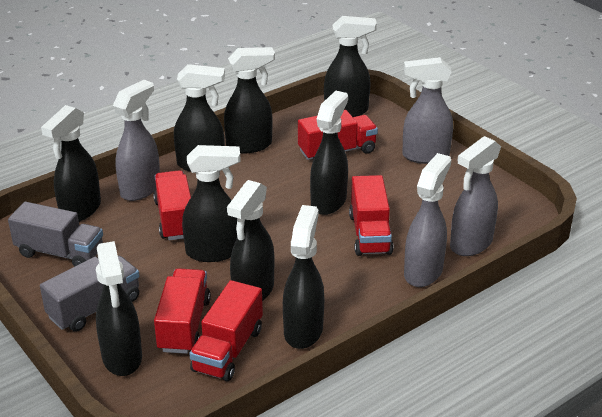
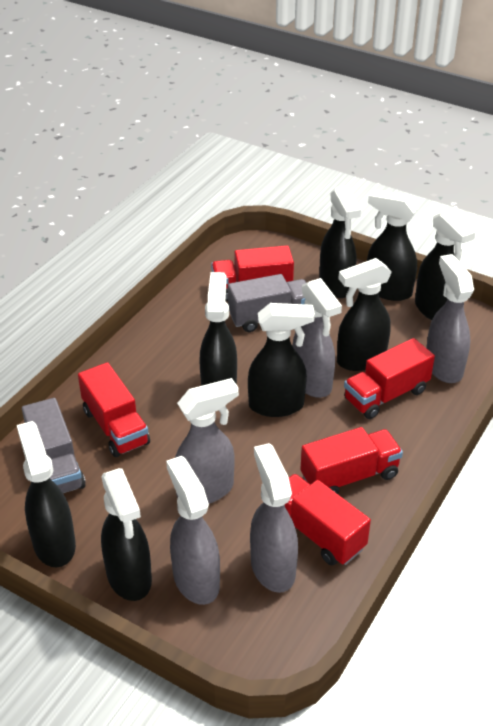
black spray bottle: [41,105,101,222] [96,241,142,376] [174,64,225,172] [182,145,241,262] [224,47,275,153] [227,180,274,301] [283,205,324,349] [310,91,348,215] [324,16,377,117] = 9 -> [17,421,76,567] [101,468,152,601] [200,272,237,386] [248,303,315,417] [319,186,361,298] [337,258,392,371] [367,190,418,301] [415,209,476,320] = 8
grey spray bottle: [113,80,160,201] [402,57,453,164] [404,153,451,287] [450,136,501,256] = 4 -> [166,456,220,605] [175,378,239,504] [250,443,298,593] [292,278,342,398] [426,254,474,383] = 5

